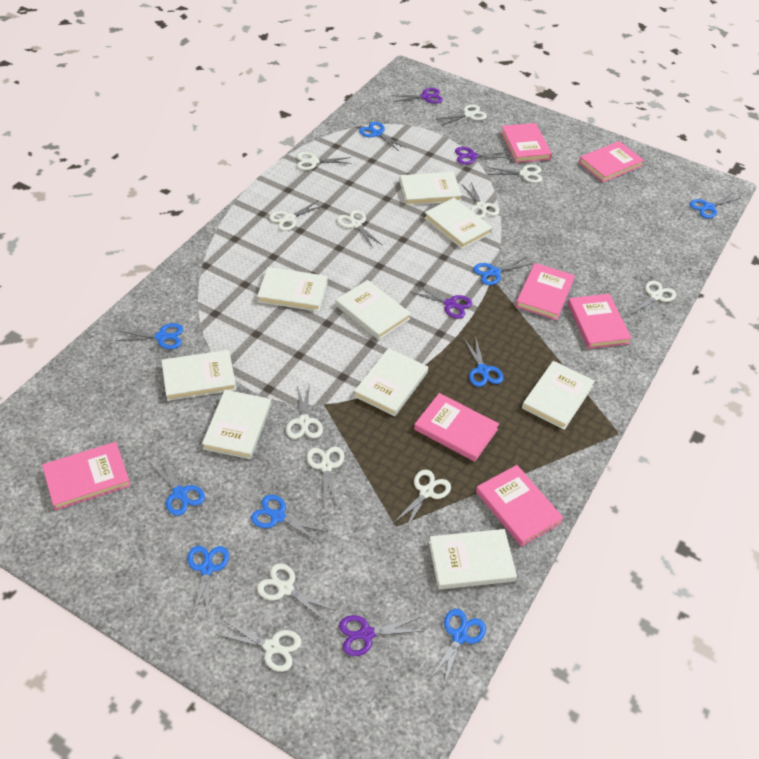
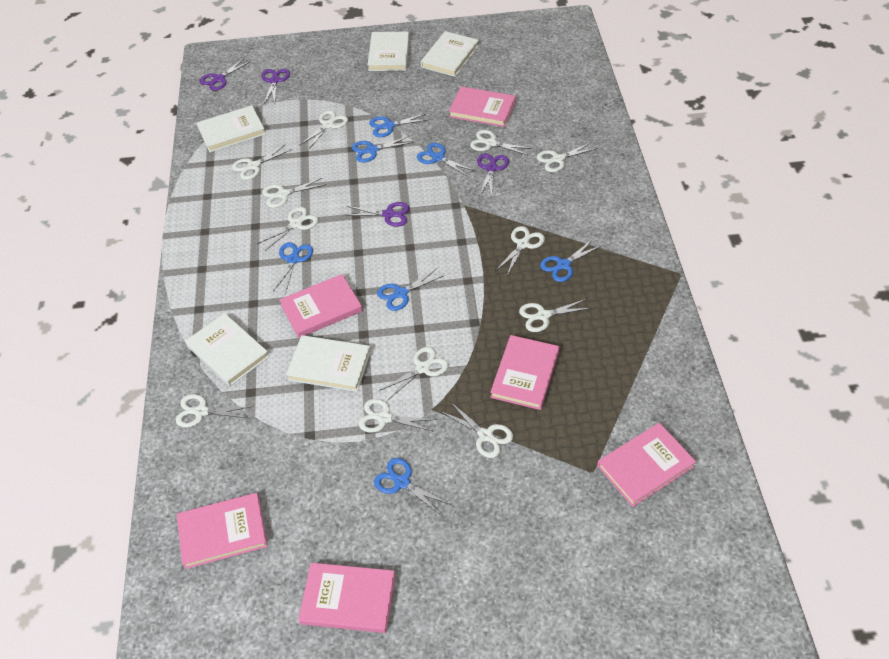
blue scissors: [116,323,183,349] [149,455,205,516] [187,546,229,618] [251,495,327,543] [359,122,406,151] [428,609,486,688] [463,336,503,387] [473,257,531,285] [690,193,741,218] = 9 -> [273,242,313,295] [352,136,413,162] [369,113,430,137] [374,458,451,516] [377,268,443,311] [417,143,475,177] [540,239,602,282] = 7
pink book: [42,442,131,510] [414,393,499,462] [476,465,564,547] [501,123,552,163] [516,263,575,320] [567,294,632,349] [579,141,644,182] = 7 -> [177,493,268,569] [279,274,362,338] [298,563,395,633] [449,86,516,127] [490,335,559,410] [597,423,696,507] = 6
white book: [161,350,236,401] [202,390,271,459] [257,267,328,312] [336,280,411,340] [354,348,428,416] [400,172,462,205] [424,198,493,249] [429,529,517,590] [522,361,595,430] = 9 -> [185,313,269,386] [197,105,266,152] [286,335,371,392] [368,31,410,71] [421,31,479,77] = 5

